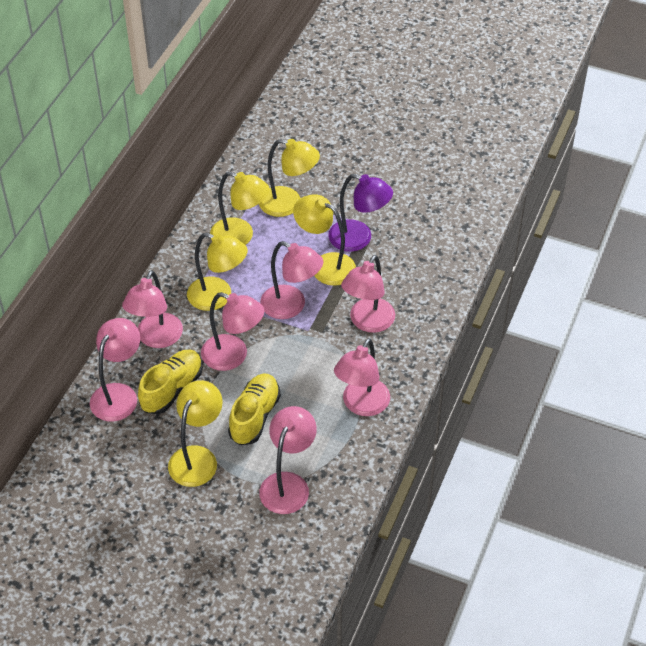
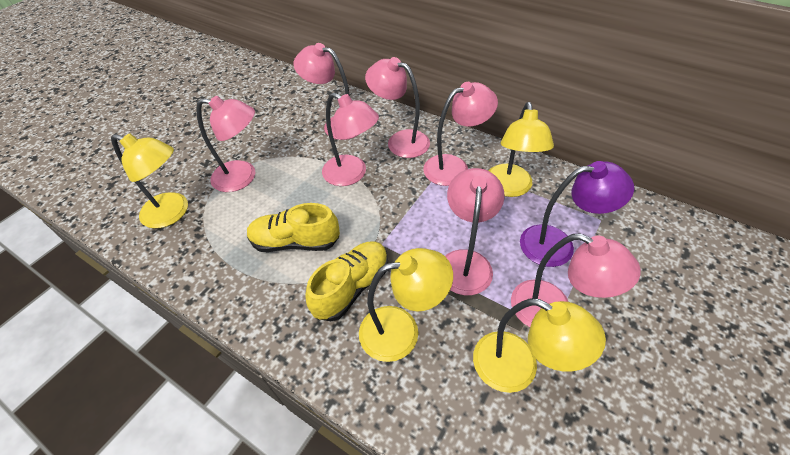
yellow lamp: [168,380,222,487] [187,233,248,311] [210,172,270,245] [259,139,320,217] [293,194,356,286] = 5 -> [111,134,188,229] [359,248,453,362] [473,298,606,393] [489,102,554,197] = 4

